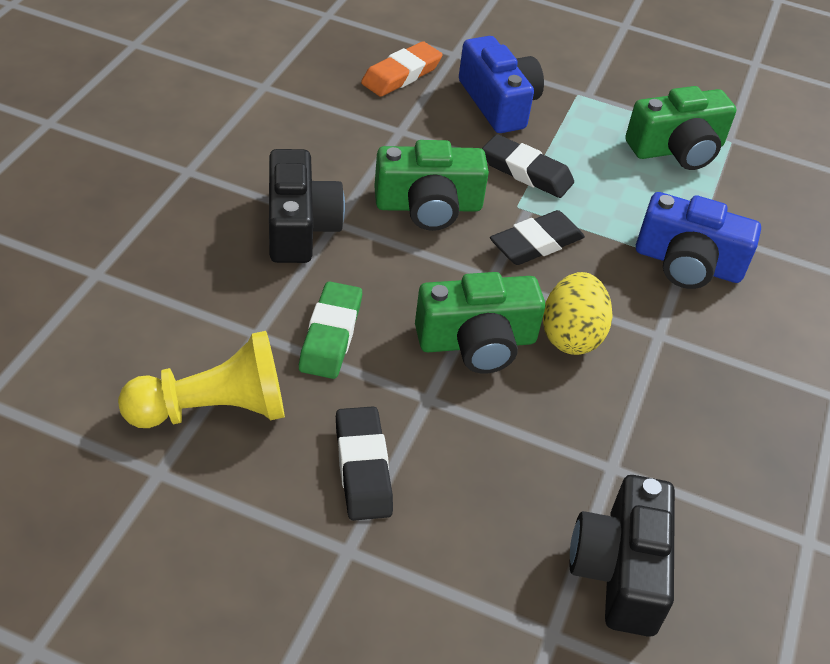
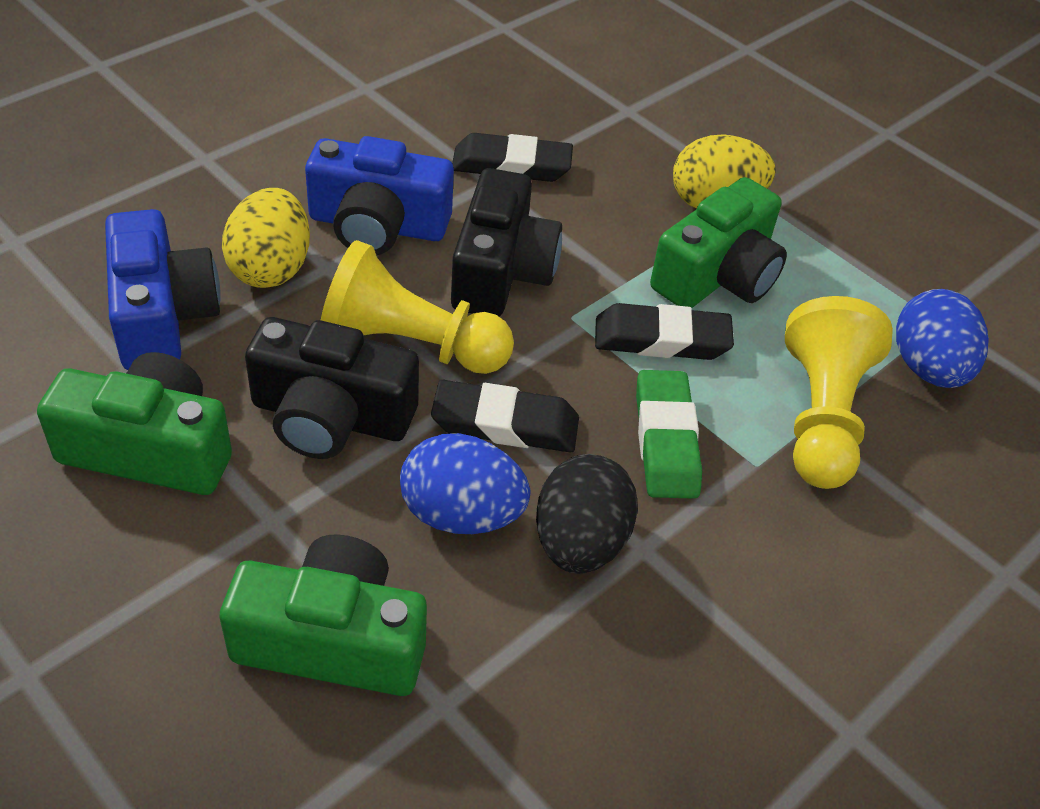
black egg: none = 0 -> [536,454,638,574] = 1
blue egg: none = 0 -> [400,433,531,534] [896,289,989,388] = 2
orange eraser: [361,41,443,97] = 1 -> none = 0
yellow egg: [543,272,613,355] = 1 -> [222,188,310,288] [673,134,775,209] = 2
yellow pawn: [118,331,285,428] = 1 -> [321,240,514,374] [785,296,893,489] = 2

